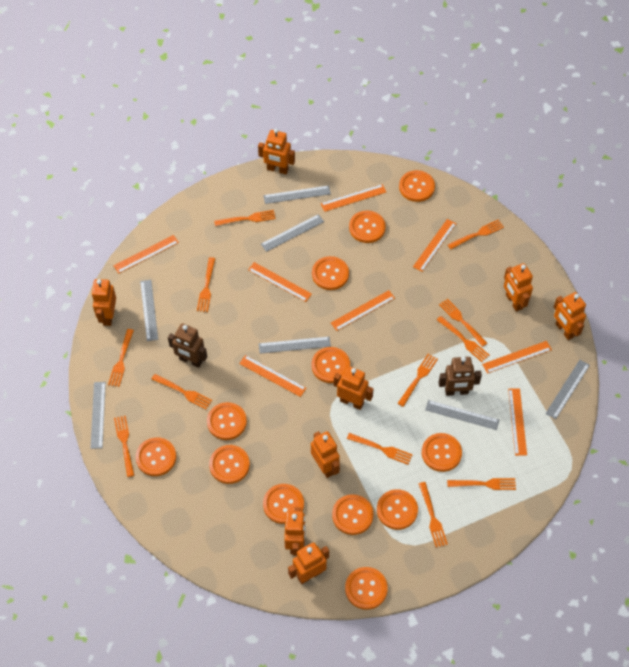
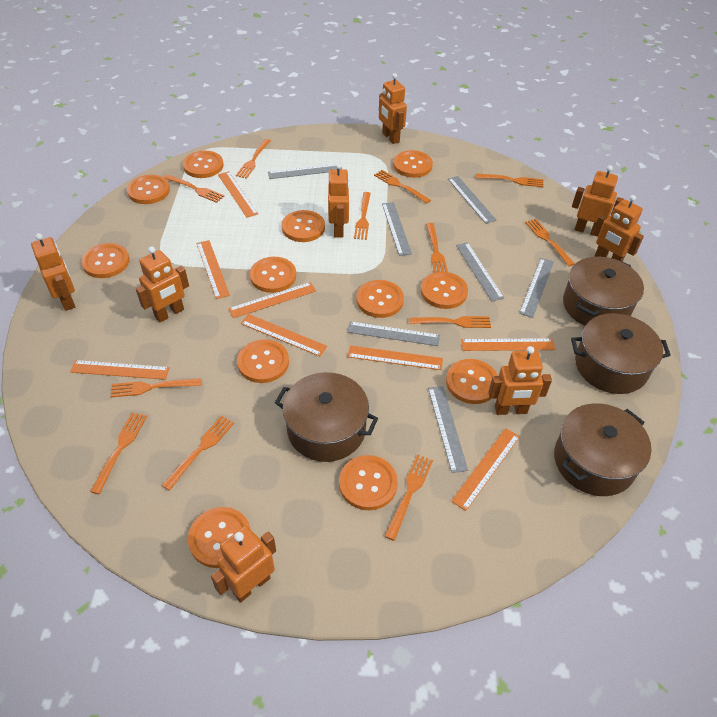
brown pot: none = 0 -> [275,372,378,462] [554,403,651,496] [563,257,644,326] [571,313,671,394] = 4
brown robot: [168,323,207,368] [439,357,482,396] = 2 -> none = 0

